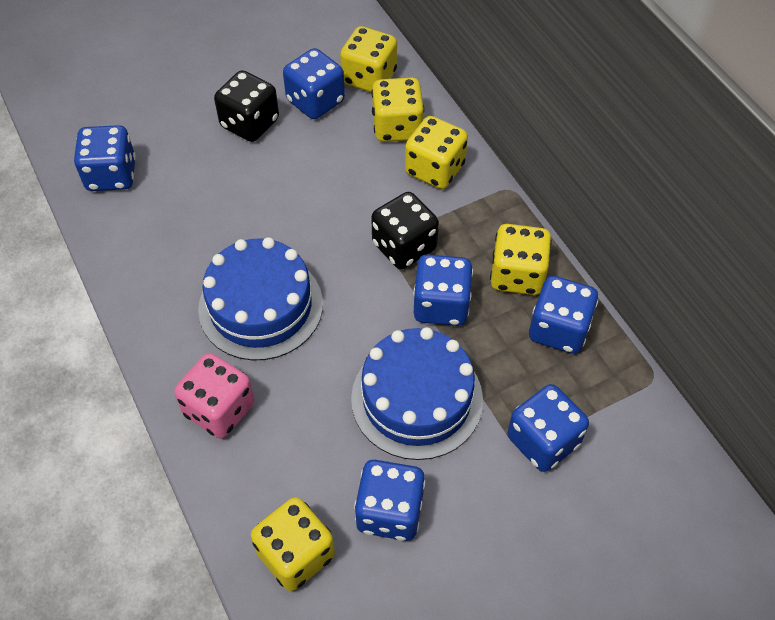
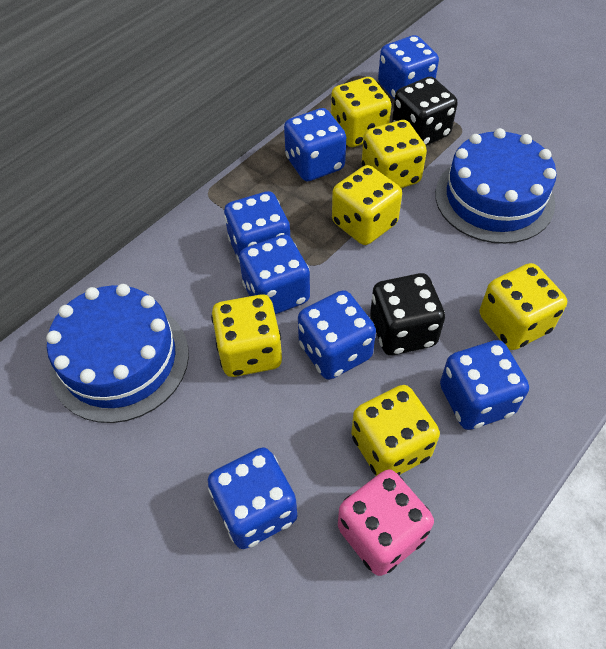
blue dice: [74,125,136,191] [283,48,345,119] [354,460,425,541] [413,254,473,326] [507,384,589,472] [529,276,598,354] = 6 -> [207,447,297,549] [224,191,290,263] [239,235,310,315] [284,108,346,181] [298,290,376,380] [378,35,439,100] [440,340,529,430] = 7
yellow dice: [251,497,335,591] [340,26,397,93] [372,78,424,142] [405,116,468,189] [490,224,552,295] = 5 -> [211,294,282,377] [331,77,391,147] [332,165,402,245] [351,385,440,476] [362,120,427,188] [479,263,567,350] = 6

